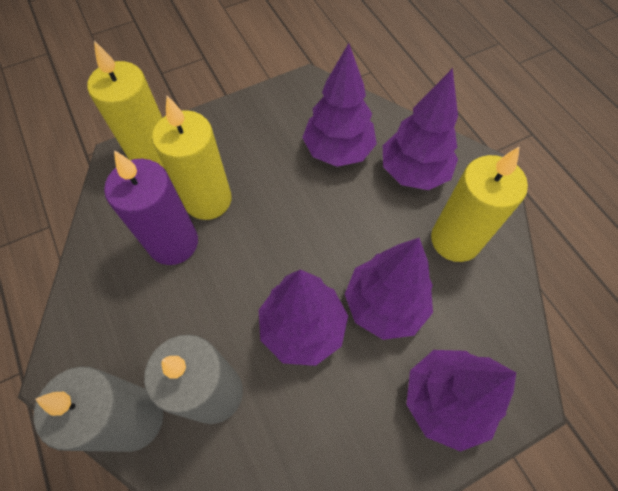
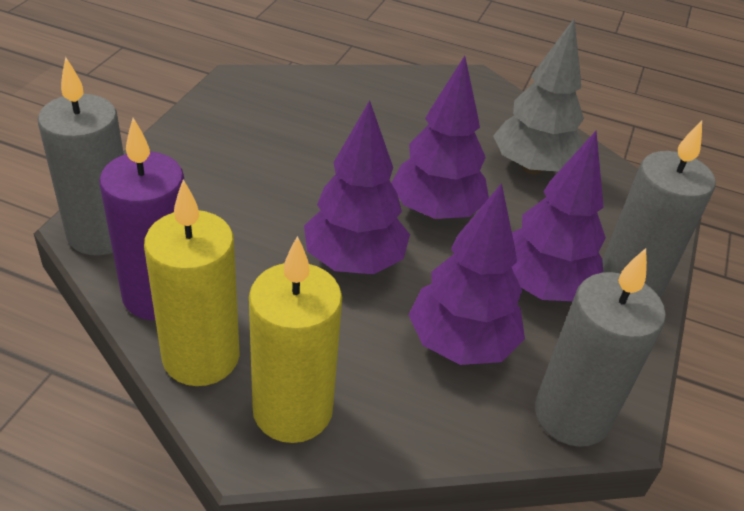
grey candle: [34,367,163,452] [144,335,243,424] = 2 -> [38,57,124,256] [535,248,666,447] [602,120,716,299] = 3
grey tree: none = 0 -> [493,19,584,175] = 1
purple tree: [259,269,348,366] [302,43,377,167] [345,238,433,340] [383,68,458,190] [406,350,516,452] = 5 -> [304,100,410,274] [391,56,489,219] [408,183,525,365] [512,131,606,301] = 4
yellow candle: [87,41,165,169] [152,96,232,220] [431,146,528,262] = 3 -> [144,180,240,386] [249,236,342,443] = 2

